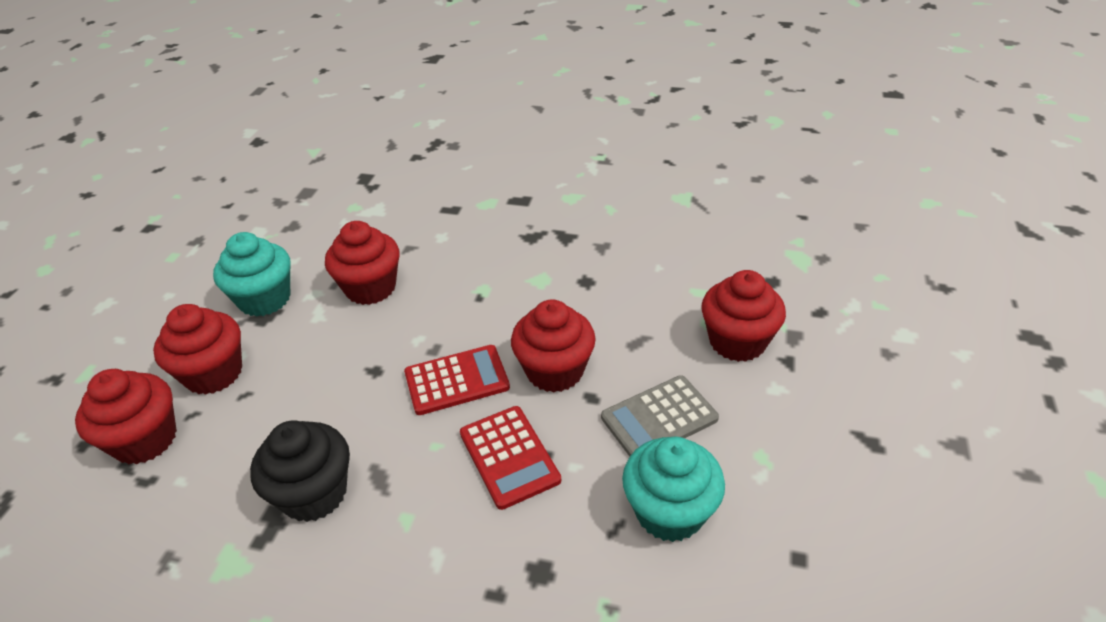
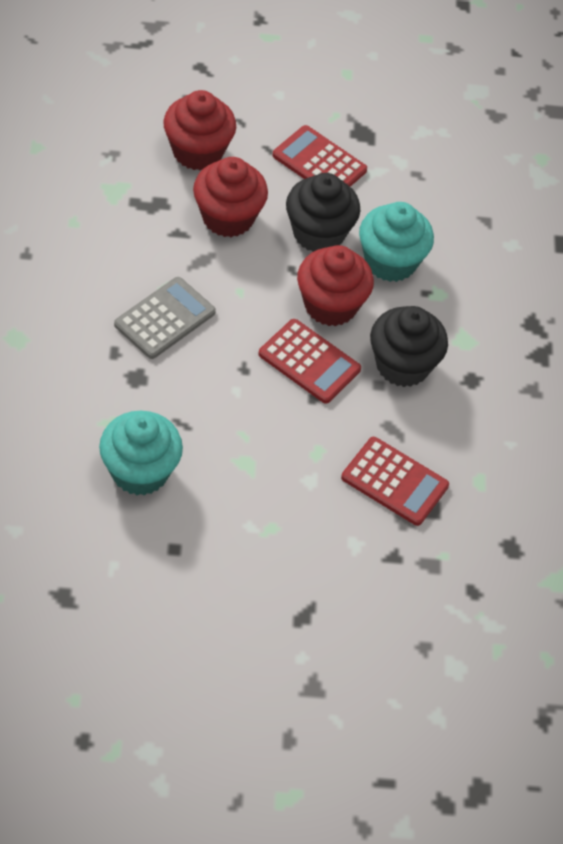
black cupcake: [250,420,350,522] = 1 -> [286,173,360,252] [370,306,448,387] = 2
red calculator: [404,345,510,415] [460,406,561,510] = 2 -> [258,319,361,404] [272,125,367,187] [341,437,449,526] = 3
red cupcake: [75,369,177,465] [153,304,242,395] [325,221,400,305] [511,299,596,392] [701,270,786,362] = 5 -> [163,90,236,171] [193,157,268,237] [297,245,374,326] = 3

